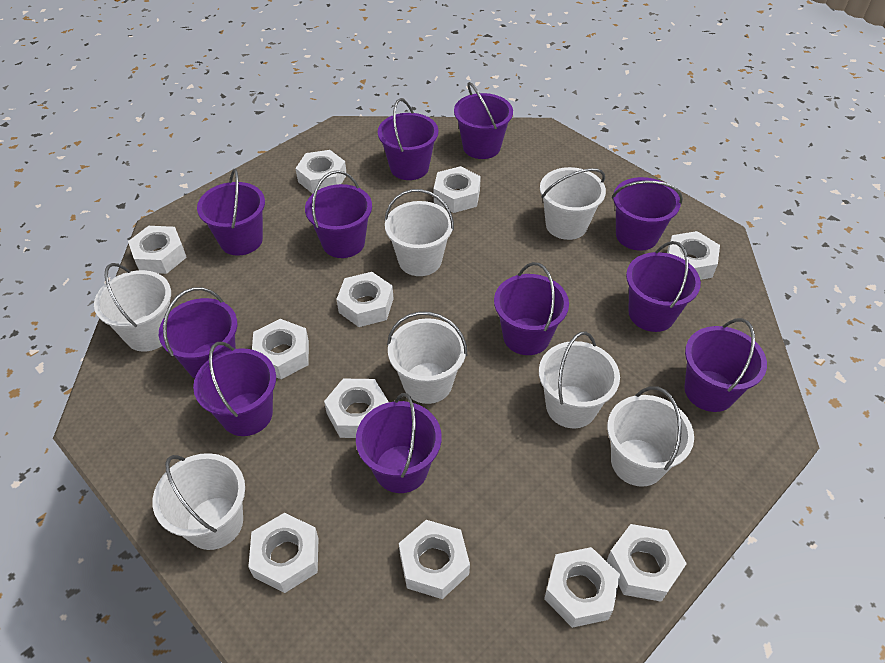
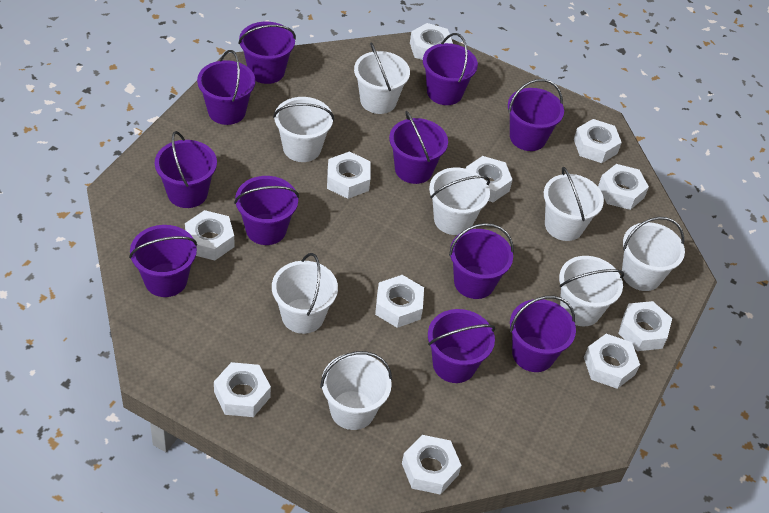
white bucket: [94,263,171,352] [153,453,245,550] [384,189,454,276] [387,312,467,404] [539,331,620,428] [540,167,606,240] [607,386,694,487] = 7 -> [272,253,338,334] [273,97,334,162] [320,351,392,430] [354,42,410,114] [429,167,490,235] [544,167,604,241] [559,256,624,327] [622,217,685,291] = 8

